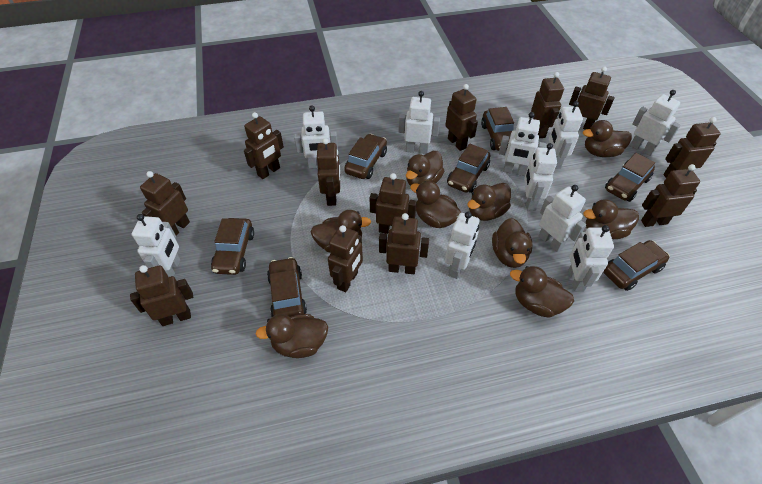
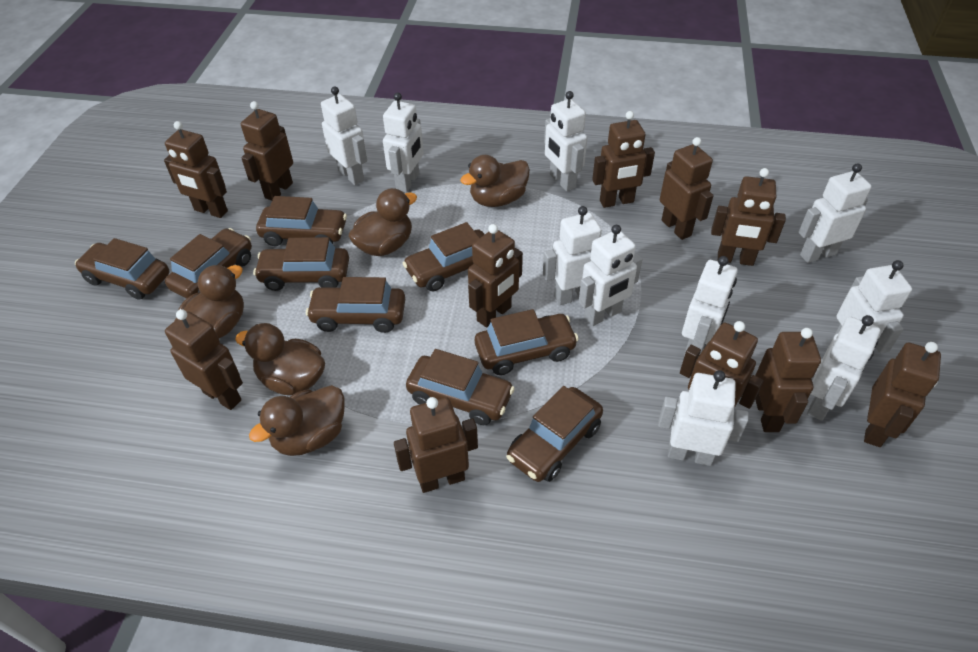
brown car: [211,218,254,275] [267,257,307,317] [344,134,387,179] [447,144,490,193] [481,107,514,151] [603,240,670,291] [605,153,655,202] = 7 -> [75,238,169,300] [165,228,252,299] [253,237,349,291] [256,196,347,246] [306,277,405,333] [403,222,485,292] [406,349,515,425] [475,309,579,375] [506,386,603,482] = 9
brown duck: [256,314,328,358] [311,210,371,252] [406,151,444,186] [410,181,461,228] [467,183,511,221] [492,218,533,268] [510,266,574,318] [583,120,632,157] [583,199,639,239] = 9 -> [175,265,244,339] [235,323,325,395] [249,385,345,456] [348,188,417,256] [460,155,530,207] = 5
brown robot: [130,265,193,326] [140,171,190,236] [244,112,284,179] [317,138,340,206] [328,225,363,292] [370,173,417,234] [379,213,429,274] [445,84,478,151] [531,72,564,138] [569,66,615,130] [641,164,700,227] [663,117,721,178] = 12 -> [164,121,228,218] [165,309,243,410] [241,101,293,201] [394,397,478,493] [468,224,523,327] [592,111,655,208] [660,137,714,240] [680,321,763,409] [711,168,786,266] [755,328,821,432] [864,342,941,447] = 11

